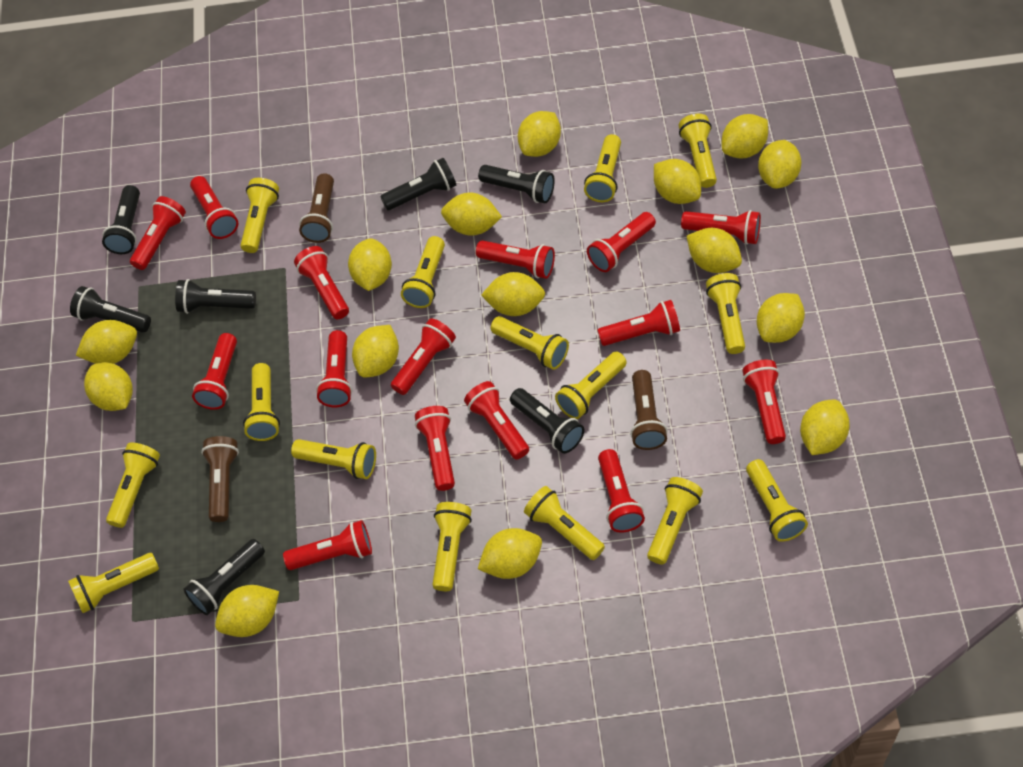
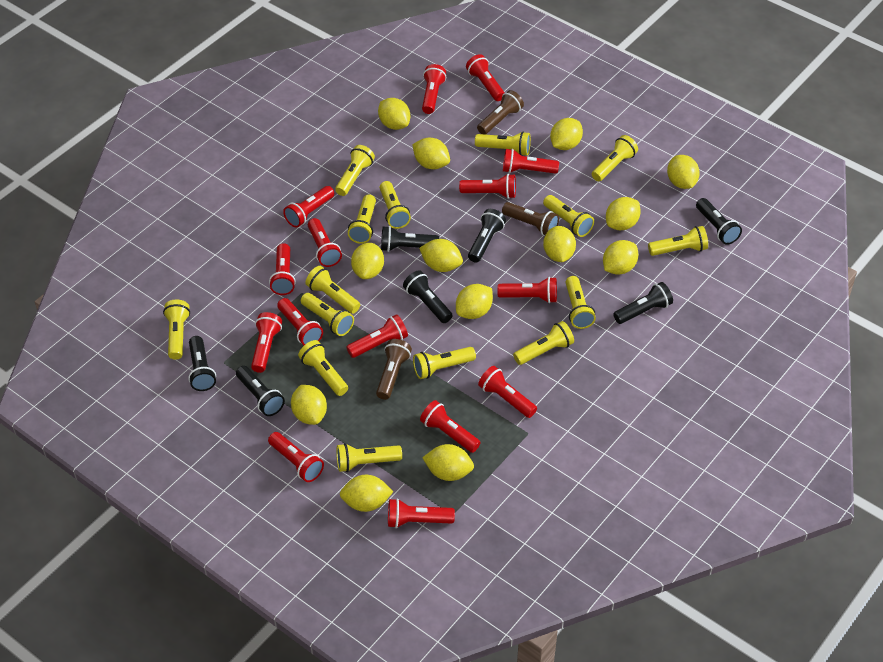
yellow lemon: [76,320,137,364] [84,362,133,411] [215,585,279,637] [348,238,392,291] [352,325,399,378] [441,193,502,236] [478,528,542,579] [481,272,545,316] [518,111,561,157] [654,159,701,204] [687,228,742,273] [722,114,768,158] [757,293,805,343] [758,140,802,189] [800,399,850,455] = 15 -> [291,385,327,425] [340,475,393,512] [351,243,384,279] [378,98,410,130] [412,138,450,169] [419,239,463,272] [422,444,474,481] [456,284,493,319] [543,226,576,262] [550,118,583,150] [603,240,638,275] [606,197,641,230] [667,155,700,189] = 13

